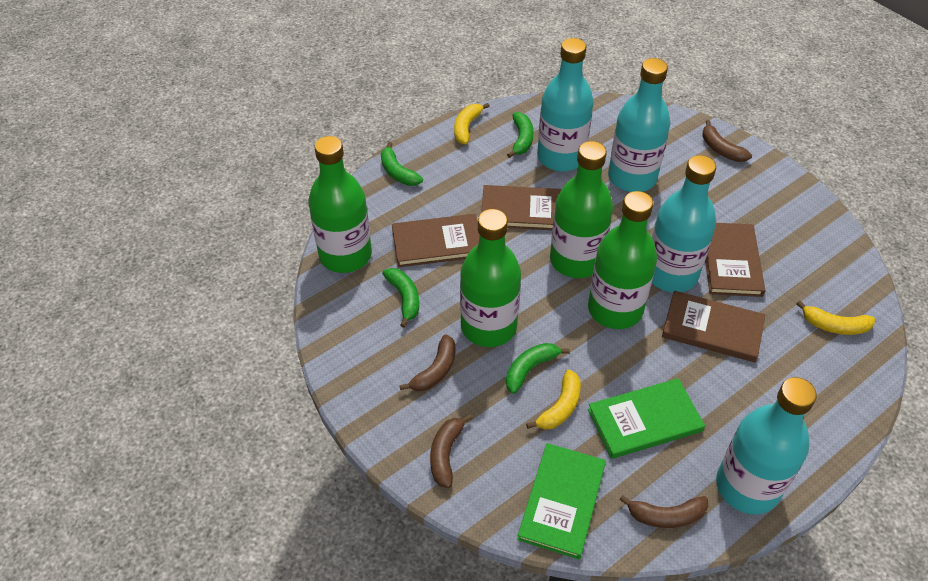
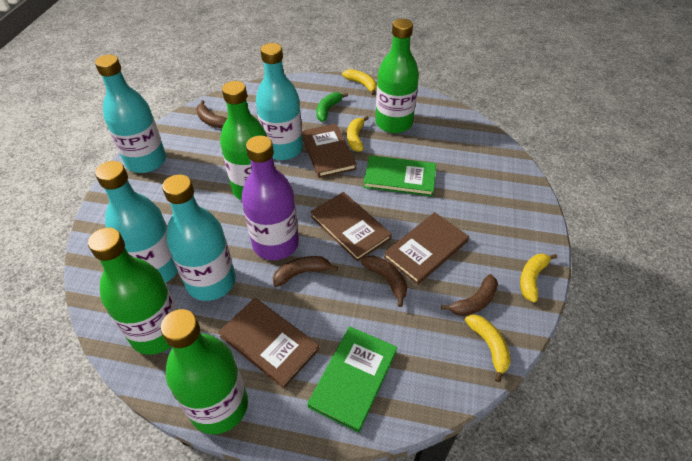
green banana: [381,142,423,186] [382,268,419,328] [506,343,570,394] [507,112,534,158] = 4 -> [316,92,348,122] = 1
purple bottle: none = 0 -> [242,136,299,260] = 1
yellow banana: [454,103,490,144] [526,370,581,430] [796,301,875,335] = 3 -> [342,69,377,95] [347,116,369,152] [465,314,511,382] [520,254,557,303] = 4

